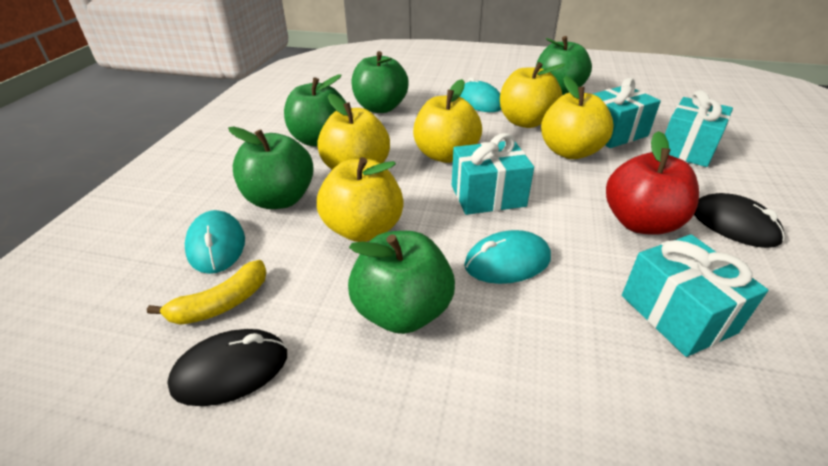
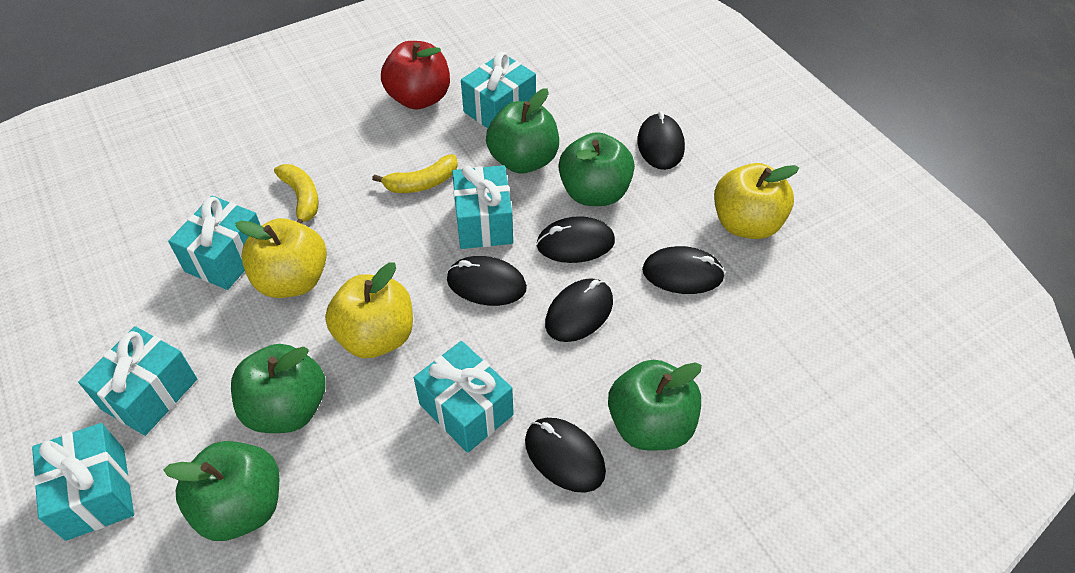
black mouse: [167,329,287,406] [694,193,785,248] = 2 -> [447,256,527,306] [525,418,606,493] [536,216,615,263] [545,278,613,342] [637,111,685,170] [642,246,725,294] = 6
turquoise gift: [452,133,534,215] [593,78,661,148] [622,234,768,357] [665,90,733,167] = 4 -> [32,423,134,541] [78,326,197,436] [168,196,260,290] [414,341,514,453] [452,165,513,249] [461,52,536,128] = 6
turquoise mouse: [185,210,245,274] [459,78,501,112] [464,230,551,284] = 3 -> none = 0
yellow apple: [317,93,390,170] [317,157,404,242] [413,79,482,163] [500,62,566,128] [541,76,614,159] = 5 -> [235,218,327,298] [325,263,413,358] [714,163,799,239] = 3
yellow banana: [147,260,267,325] = 1 -> [274,164,319,224] [372,154,458,193] = 2

